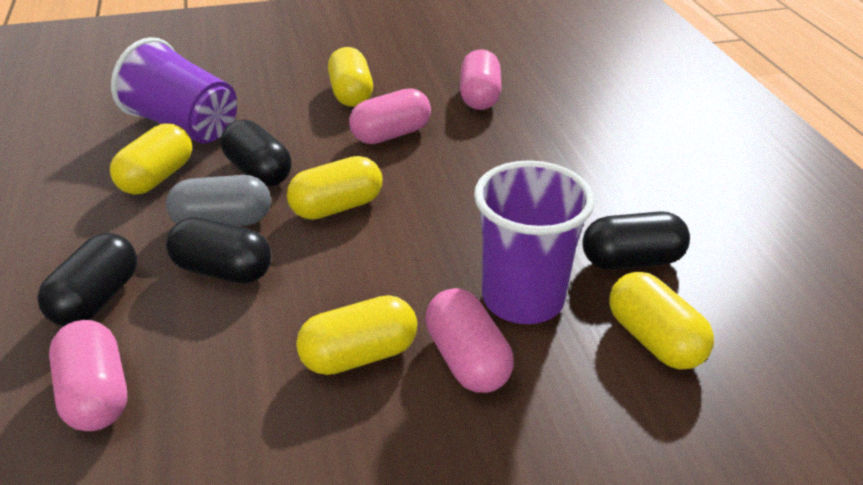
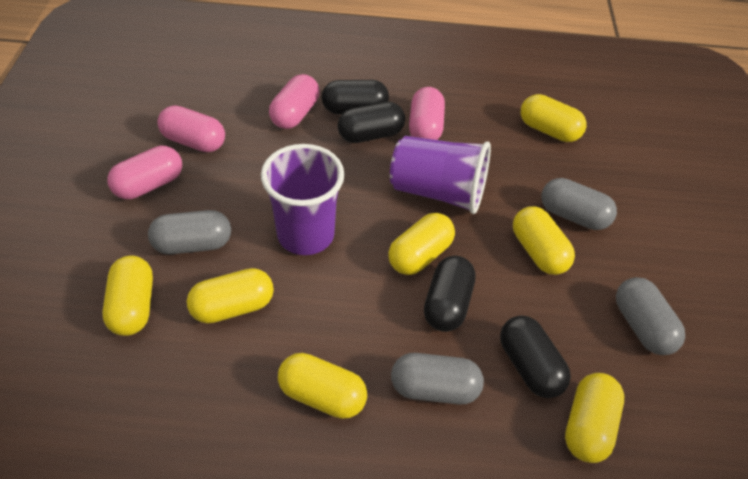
grey capsule: [166,175,271,226] = 1 -> [148,210,231,254] [391,353,484,405] [541,178,617,230] [616,277,685,355] = 4
yellow capsule: [110,124,192,195] [287,156,382,220] [296,295,417,375] [328,47,373,107] [609,272,714,370] = 5 -> [102,255,153,336] [187,268,274,324] [278,353,367,419] [388,213,455,275] [513,206,575,275] [521,94,586,142] [565,373,624,463] = 7

